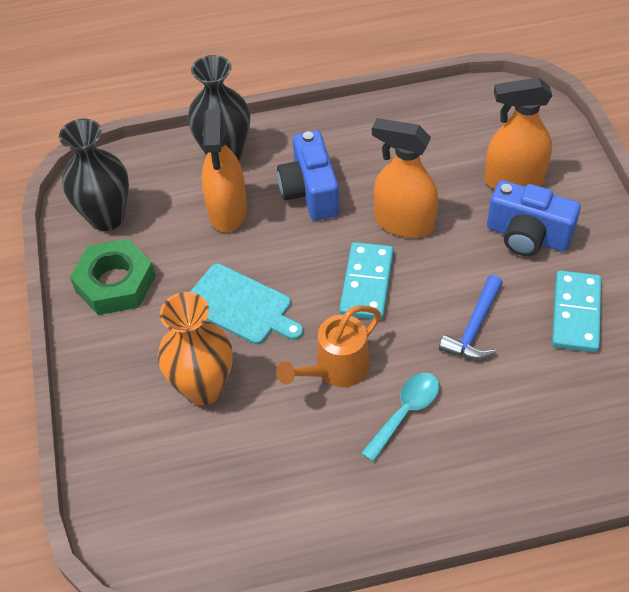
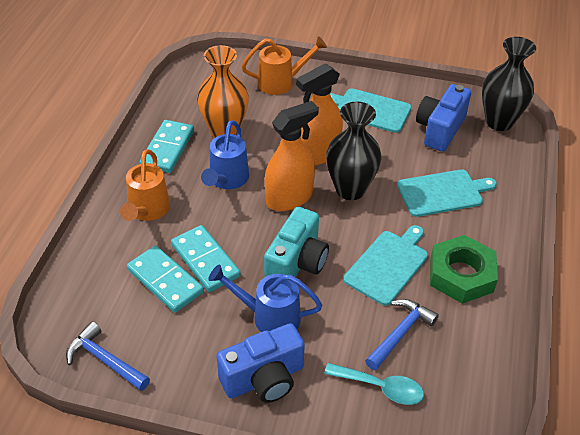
blue hammer: [439,275,503,360] = 1 -> [66,322,150,391] [365,299,439,370] = 2
blue watering can: none = 0 -> [201,120,249,189] [208,265,322,332] = 2
orange spray bottle: [201,109,247,232] [372,118,438,238] [485,77,552,189] = 3 -> [265,101,319,211] [296,63,343,165] = 2
orange watering can: [276,305,381,387] = 1 -> [120,149,170,221] [241,36,327,95] = 2
turquoise camera: none = 0 -> [264,207,329,277] = 1
turquoise cutting board: [190,264,303,344] = 1 -> [330,88,412,133] [343,225,428,306] [397,169,497,217] = 3
turquoise domino: [339,242,394,320] [552,270,602,353] = 2 -> [127,245,204,313] [140,120,194,173] [171,225,241,292] = 3

